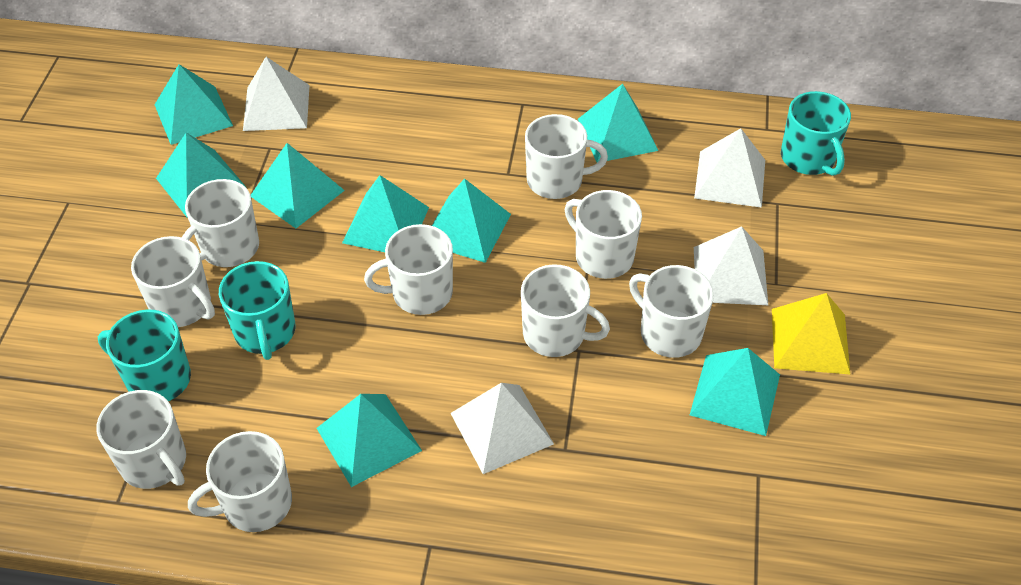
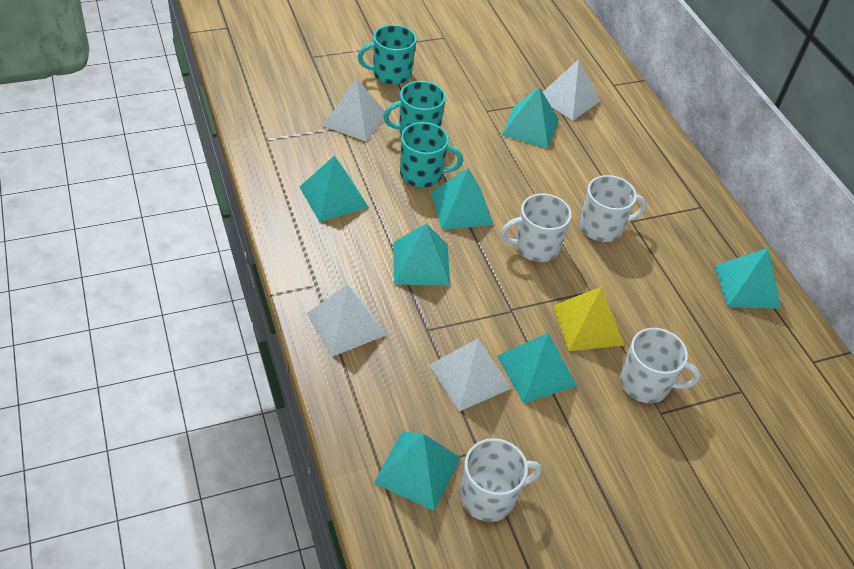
turquoise pyramid: [155,64,233,145] [156,132,247,217] [251,143,345,228] [317,394,422,487] [342,175,429,252] [432,178,511,263] [578,84,658,162] [690,348,780,436] = 8 -> [300,156,369,222] [374,431,461,511] [393,223,450,286] [431,168,494,230] [497,333,577,403] [502,87,559,148] [715,248,781,309] = 7
white mug: [96,390,186,489] [131,236,215,327] [181,179,259,267] [188,431,292,532] [364,224,453,315] [521,264,610,357] [525,114,608,199] [565,190,642,279] [629,265,714,358] = 9 -> [460,438,542,522] [501,194,572,262] [580,175,647,242] [620,328,700,403] = 4

